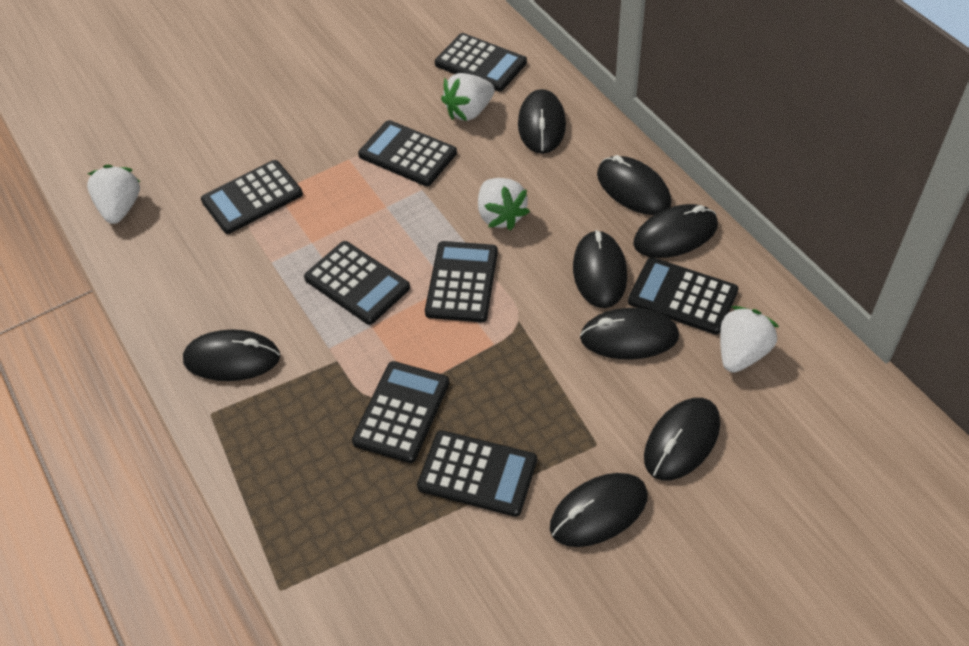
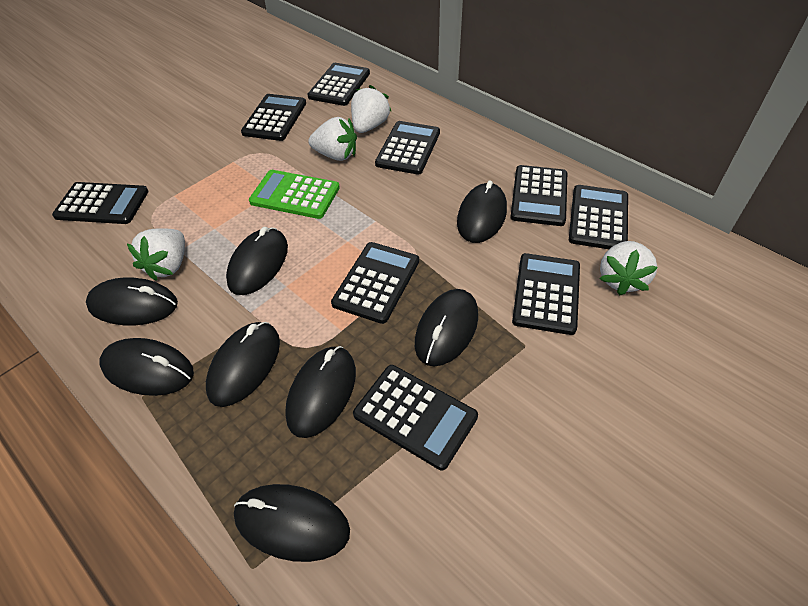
black calculator: [201,160,303,234] [304,241,410,325] [352,361,449,463] [358,120,457,186] [417,430,537,517] [425,241,498,322] [435,33,527,91] [628,257,738,335] = 8 -> [52,182,149,224] [241,94,306,141] [308,63,370,106] [331,242,419,324] [353,365,478,470] [375,121,440,175] [510,165,567,226] [512,253,580,335] [569,185,628,249] = 9
green calculator: none = 0 -> [249,170,340,219] = 1

